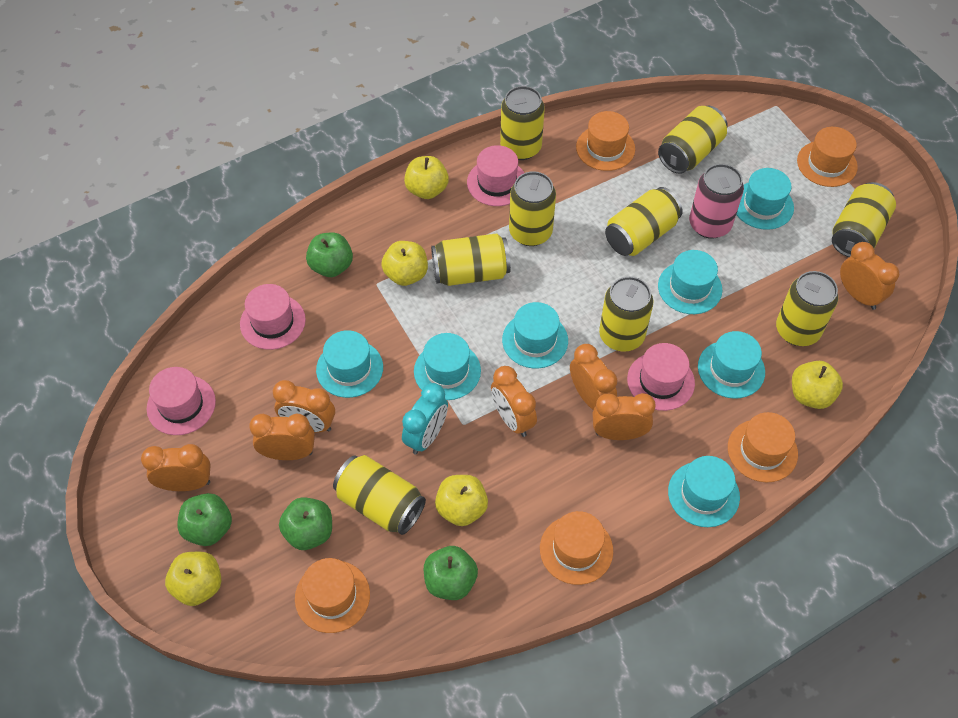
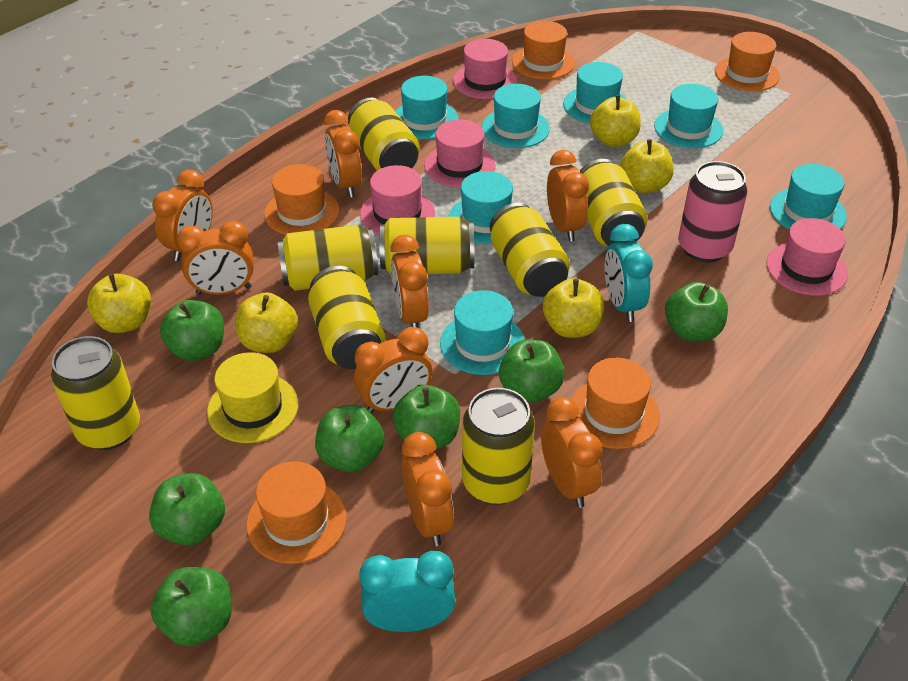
green apple: [177,493,232,546] [279,497,332,550] [306,233,353,277] [424,546,478,600] = 4 -> [149,473,225,546] [151,567,232,646] [160,300,224,361] [315,405,385,472] [393,385,460,449] [499,339,565,403] [665,282,728,342] = 7
orange clock: [141,444,211,491] [249,414,315,460] [273,380,335,433] [491,366,537,437] [570,344,617,410] [592,393,656,440] [840,242,899,310] = 7 -> [152,170,213,261] [177,221,254,295] [324,110,362,197] [354,327,432,413] [390,235,429,328] [402,432,454,546] [541,397,603,508] [547,150,589,241] = 8
turquoise clock: [402,383,448,455] = 1 -> [359,551,455,632] [605,224,653,322] = 2
yellow can: [333,455,426,535] [431,233,511,286] [500,86,545,160] [509,171,556,246] [599,276,653,352] [605,187,683,256] [658,106,728,174] [776,271,838,346] [832,182,896,257] = 9 -> [51,336,140,450] [278,225,378,291] [308,266,385,369] [348,98,420,171] [379,217,474,274] [462,388,535,505] [490,203,570,297] [580,159,648,246] = 8
yellow hat: none = 0 -> [207,352,299,443] = 1

